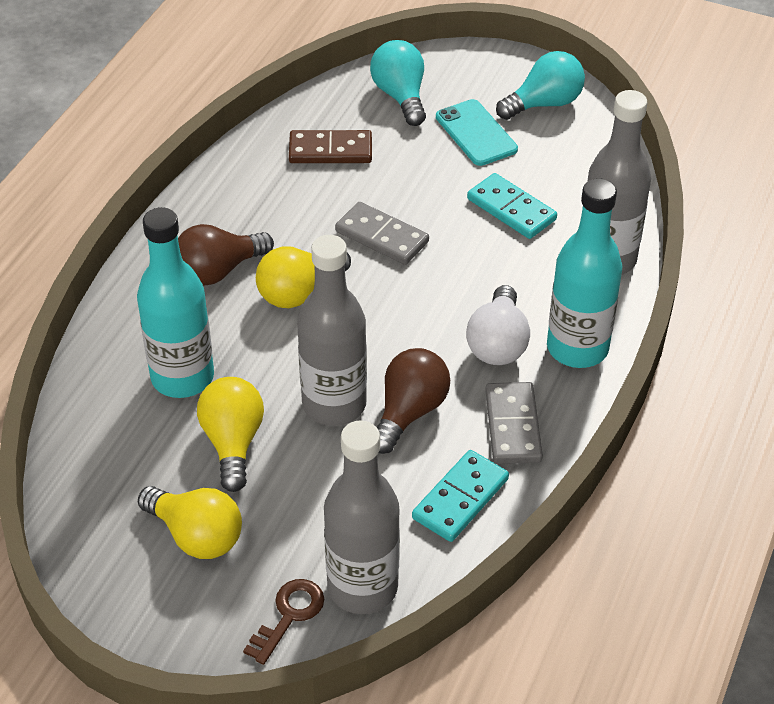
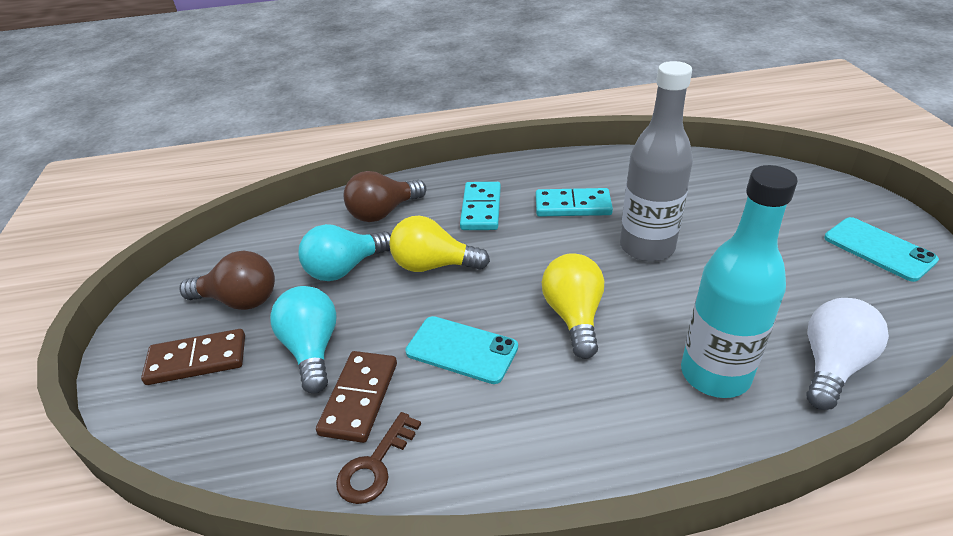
brown domino: [289,130,372,163] = 1 -> [141,329,245,385] [316,351,397,443] = 2
grey bottle: [297,235,367,426] [324,420,400,614] [587,90,651,275] = 3 -> [620,61,693,262] = 1
grey domino: [335,202,429,265] [485,382,543,464] = 2 -> none = 0
turquoise bottle: [137,207,214,398] [547,179,622,368] = 2 -> [681,165,798,398] = 1
turquoise phone: [436,99,518,166] = 1 -> [405,316,518,384] [824,217,939,282] = 2
yellow light bulb: [138,486,242,559] [197,377,264,492] [256,247,351,308] = 3 -> [389,216,490,272] [541,253,604,359] = 2

